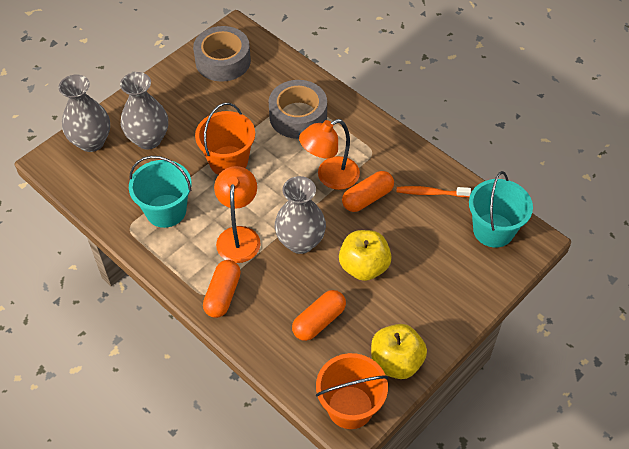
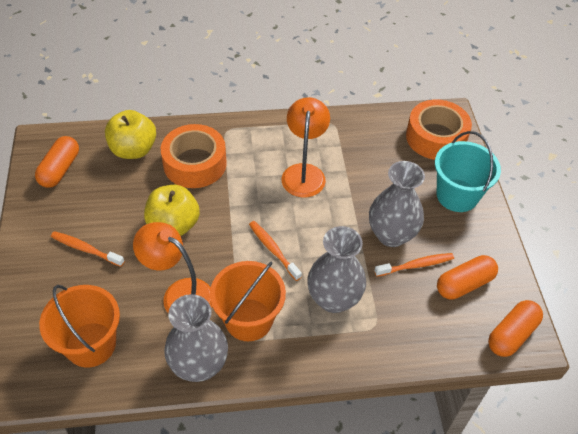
grey tape: [193,26,251,82] [269,80,327,139] = 2 -> none = 0
orange tape: none = 0 -> [161,124,227,188] [406,99,472,160] = 2
orange toothbrush: [396,186,471,197] = 1 -> [51,231,125,267] [249,221,302,281] [374,253,454,277] = 3
turquoise bucket: [129,156,191,228] [469,171,533,248] = 2 -> [435,131,501,212] = 1

